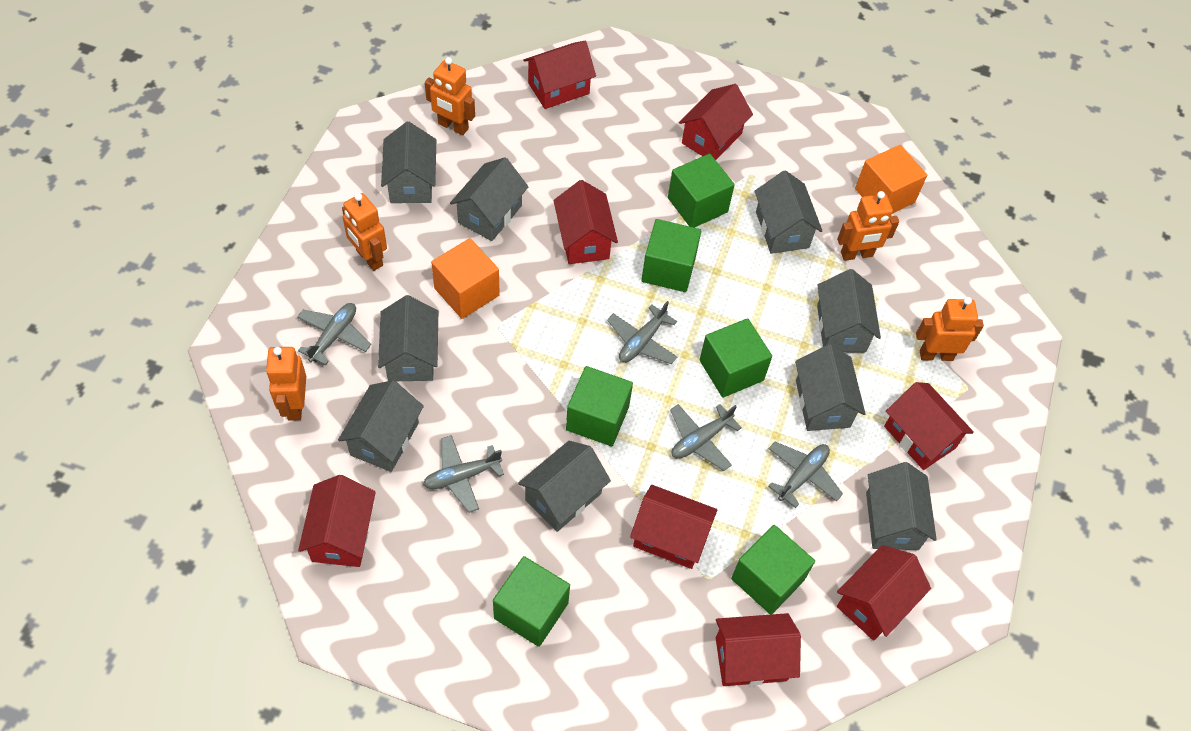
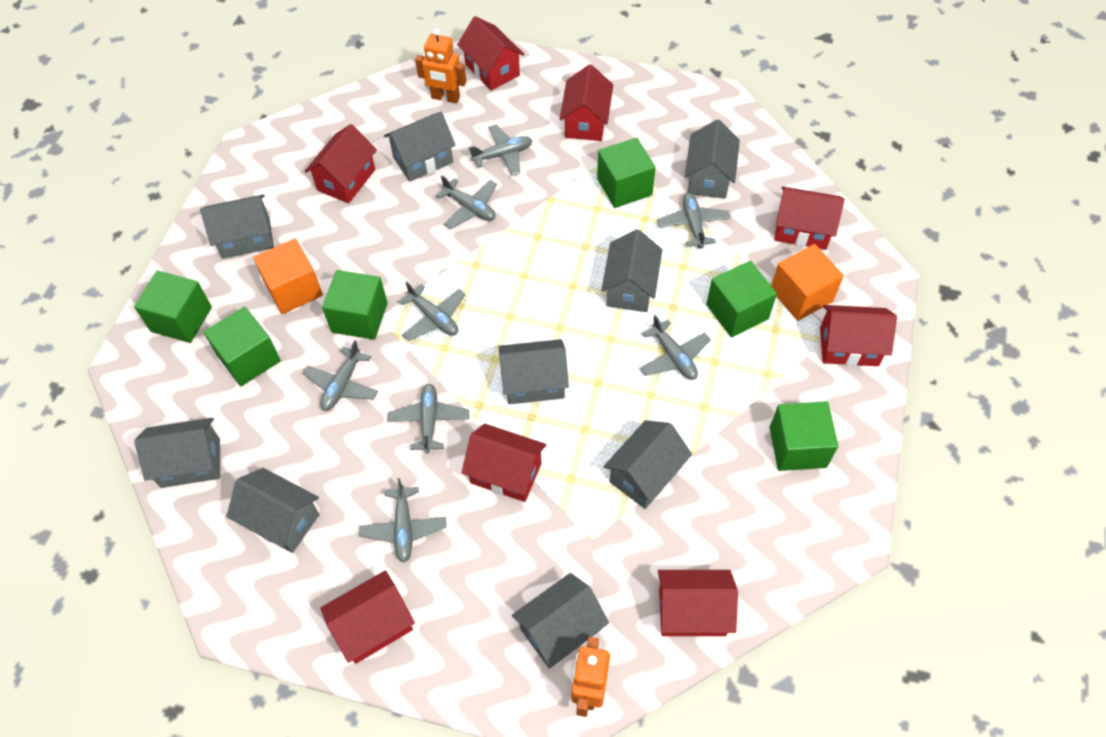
grey plane: [297,303,371,365] [423,435,504,513] [607,301,677,364] [670,404,742,471] [768,442,843,508] = 5 -> [303,340,378,411] [359,478,446,563] [388,384,469,453] [399,281,466,341] [436,175,497,229] [469,125,532,176] [640,315,711,380] [657,193,731,248] = 8
orange robot: [266,347,306,421] [342,193,387,271] [425,57,475,135] [837,191,899,261] [916,297,984,361] = 5 -> [415,29,466,103] [571,637,610,717] = 2

